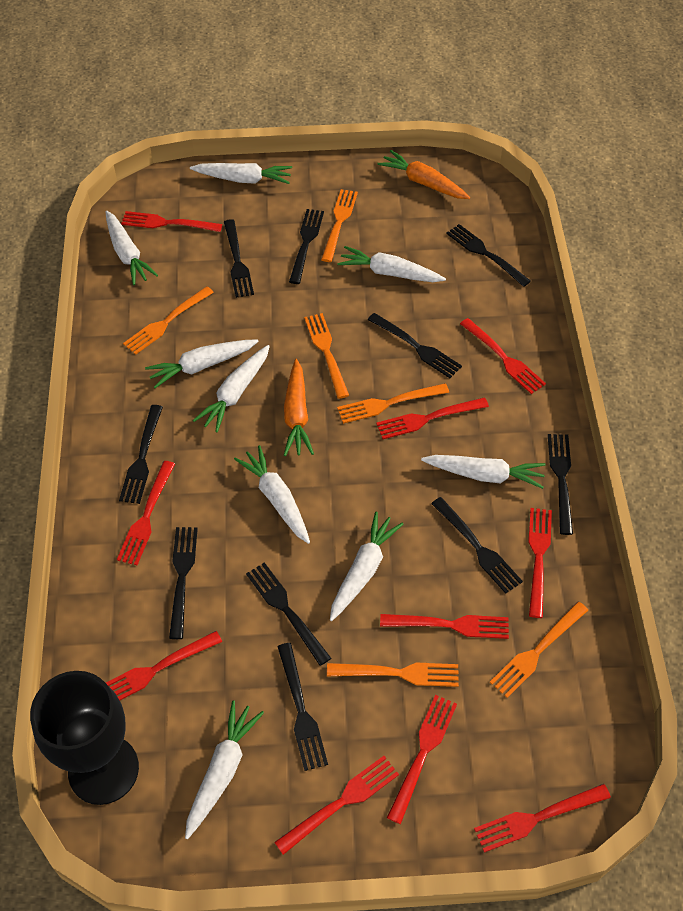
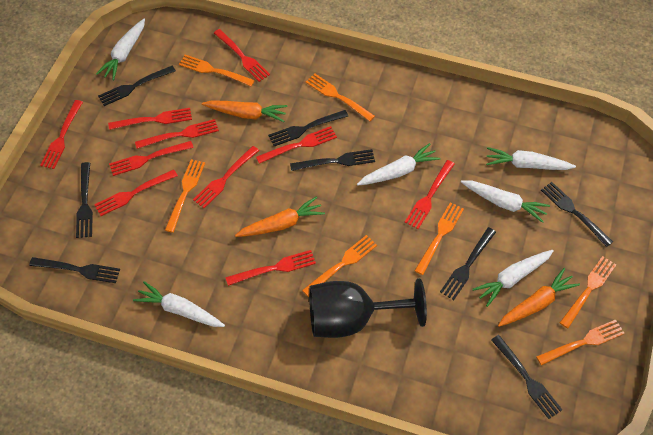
black fork: [119,405,163,504] [169,527,198,639] [224,219,254,298] [246,562,331,666] [277,643,328,771] [289,209,324,284] [368,313,462,378] [431,497,523,594] [446,224,531,287] [548,434,573,535] = 10 -> [29,257,120,283] [76,162,93,238] [98,66,176,106] [268,110,348,146] [290,149,375,171] [440,227,496,300] [491,335,562,419] [541,182,613,247] = 8
orange carrot: [284,359,314,456] [377,150,470,199] = 2 -> [202,100,287,122] [235,196,325,237] [498,268,580,327] = 3
orange fork: [123,286,214,355] [304,313,349,399] [321,189,358,262] [327,662,459,687] [337,383,449,424] [490,602,588,698] = 6 -> [165,159,205,233] [179,55,255,86] [302,235,377,297] [306,73,375,122] [415,202,464,275] [536,319,625,365] [560,256,616,328] = 7
white carrot: [105,211,158,285] [145,339,259,388] [185,700,264,839] [190,163,292,184] [193,345,270,433] [234,445,310,544] [330,512,403,621] [337,246,446,282] [421,455,546,489] = 9 -> [96,19,145,80] [133,281,225,327] [357,143,440,185] [461,180,550,223] [473,250,554,307] [486,147,576,170] = 6

